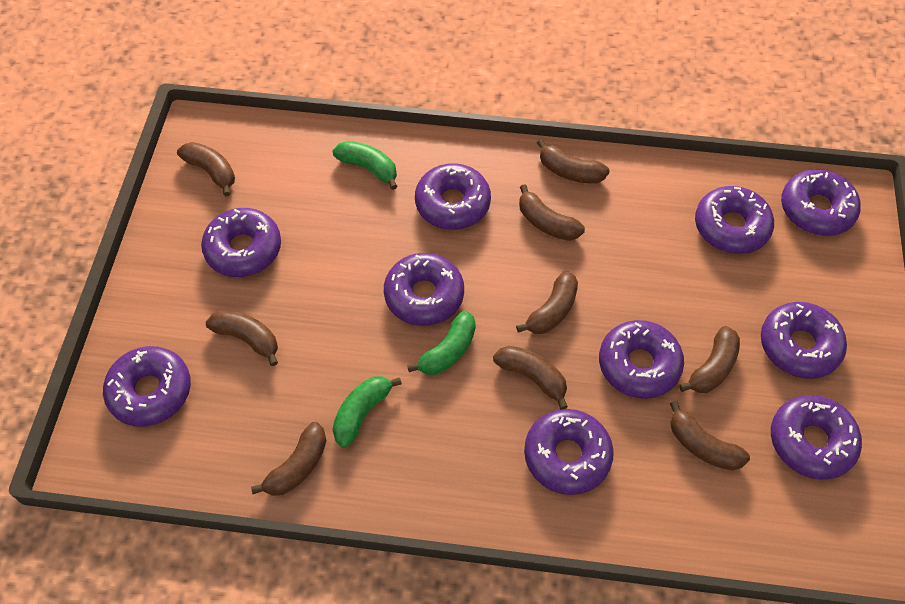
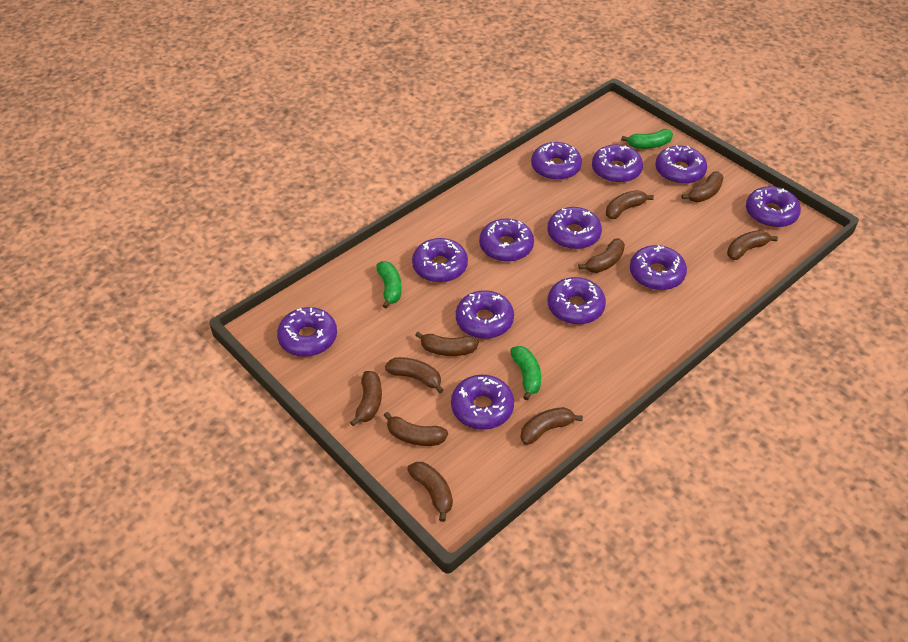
brown banana: [177,142,235,196] [205,310,278,366] [251,422,326,496] [493,346,568,409] [516,271,578,334] [519,184,585,241] [537,139,610,184] [670,401,750,471] [679,326,740,393] = 9 -> [350,371,382,426] [383,412,448,446] [385,357,443,393] [407,462,453,522] [415,332,479,356] [520,407,583,445] [578,238,625,273] [606,190,654,219] [682,171,724,202] [727,230,778,260] = 10
purple donut: [103,346,191,427] [201,208,281,277] [384,253,464,326] [415,163,491,230] [524,409,614,495] [599,320,684,399] [695,186,774,254] [761,302,847,379] [771,395,862,480] [781,169,861,236] = 10 -> [277,307,337,357] [412,238,468,283] [451,375,514,430] [456,290,514,339] [479,219,534,262] [531,142,582,180] [548,207,602,249] [548,277,606,325] [592,144,643,183] [630,245,687,290] [655,145,707,184] [746,186,801,228] = 12

